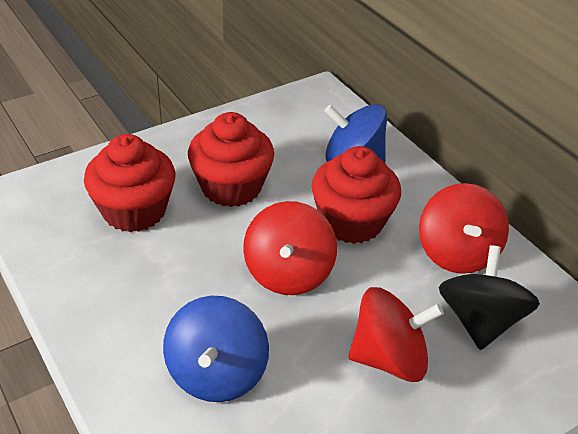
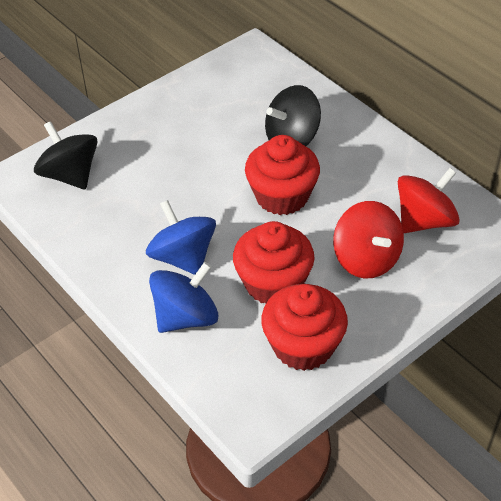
black spinning top: [439,245,540,350] = 1 -> [34,121,98,190] [265,85,321,146] = 2
red spinning top: [243,201,337,295] [349,287,444,382] [419,183,509,274] = 3 -> [333,201,404,279] [398,168,460,233] = 2

